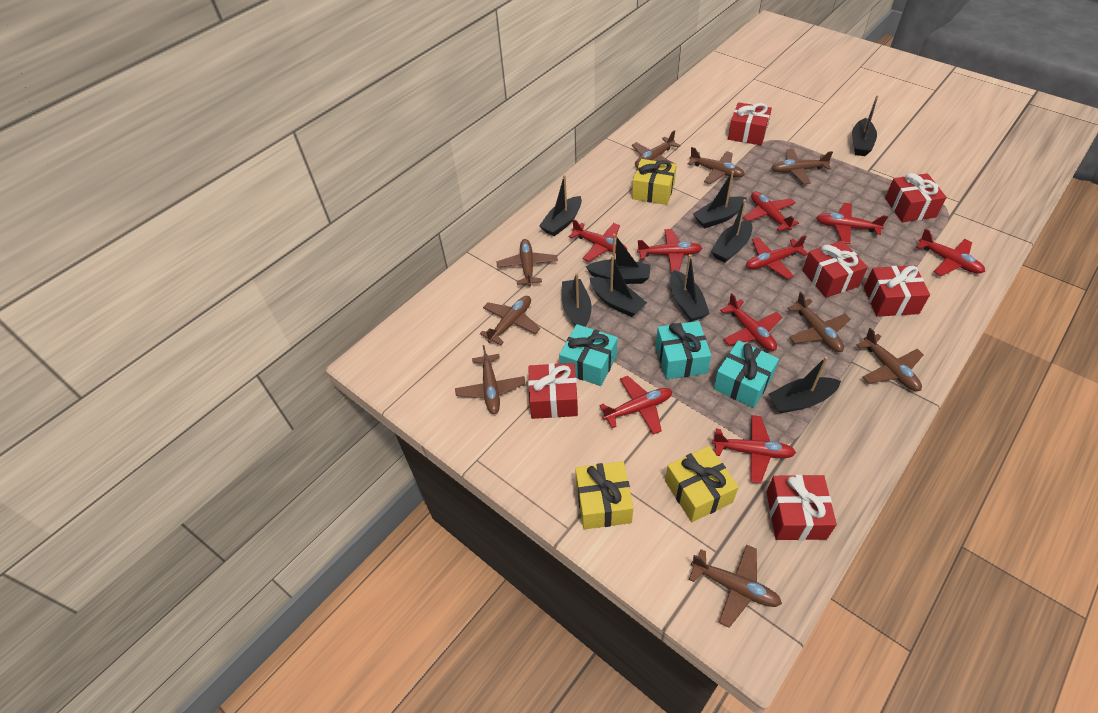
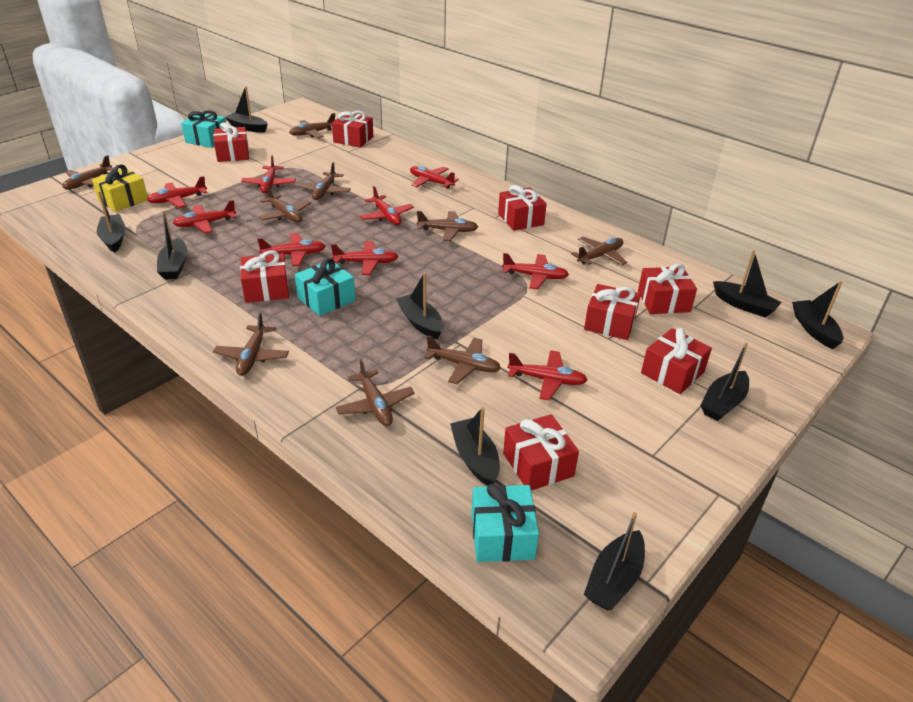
red gift: [528,363,578,419] [728,102,772,145] [766,475,837,540] [802,241,868,298] [864,265,930,317] [885,173,947,222] = 6 -> [213,122,249,162] [240,250,289,303] [332,111,373,148] [498,185,547,231] [503,414,579,490] [584,284,641,340] [638,264,697,314] [641,328,712,394] = 8
yellow gift: [575,461,634,529] [632,159,677,205] [665,446,739,522] = 3 -> [92,164,148,212] = 1

